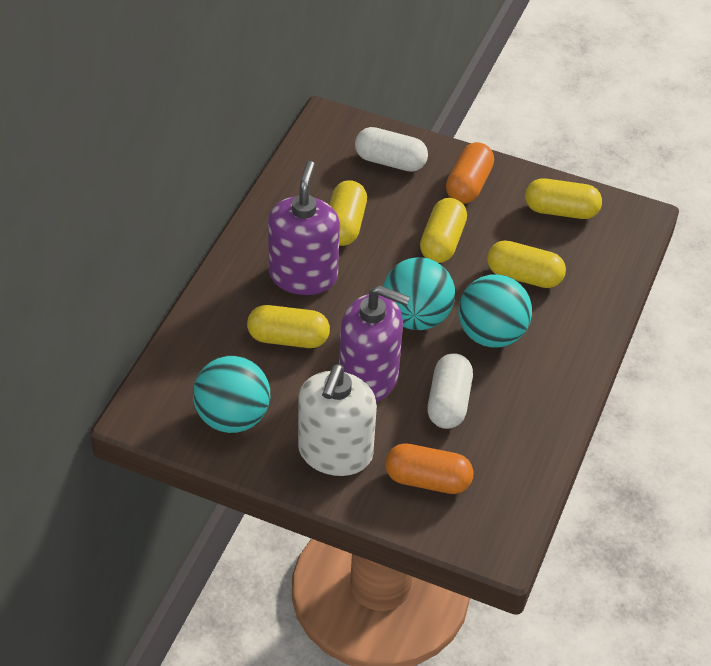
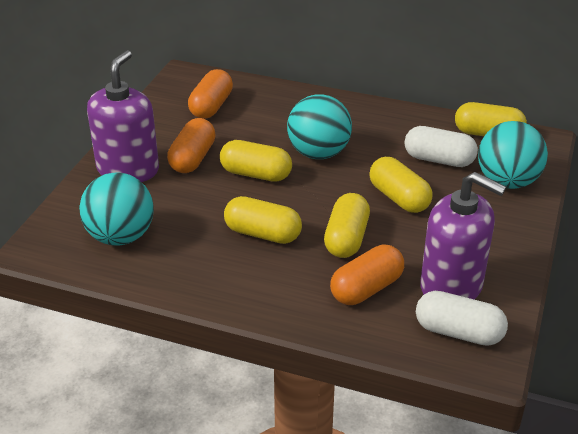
orange capsule: [385,443,473,494] [446,142,494,204] = 2 -> [167,118,216,173] [188,69,233,119] [330,245,404,305] = 3
white soap dispenser: [298,364,377,476] = 1 -> none = 0

